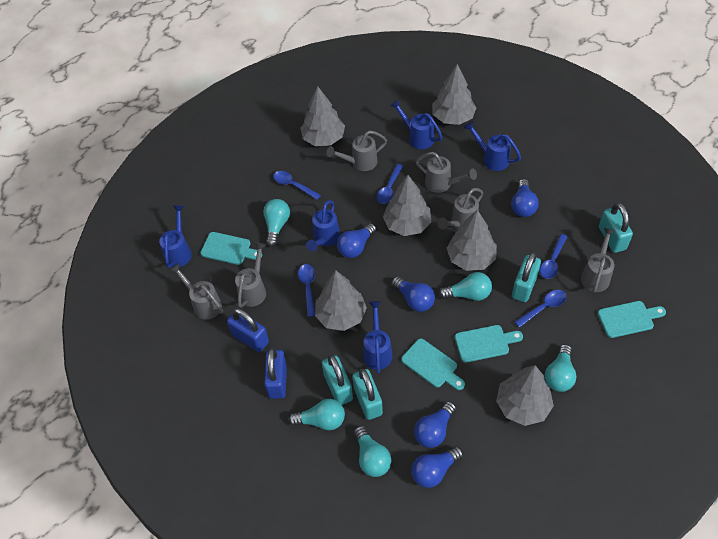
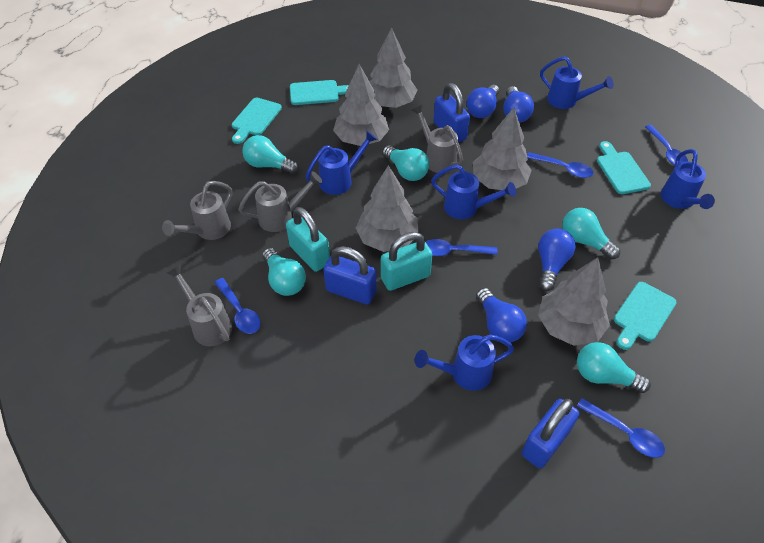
blue light bulb: [337,223,376,258] [392,276,435,312] [412,446,463,488] [414,401,456,448] [511,179,539,217] = 5 -> [467,85,499,118] [476,288,527,343] [503,86,534,123] [538,229,576,291] = 4
blue padlock: [227,308,269,352] [264,348,287,399] = 2 -> [323,246,377,305] [434,83,470,142] [522,399,579,468] = 3
grey tree: [300,86,345,146] [315,270,367,331] [383,175,431,236] [432,64,477,125] [447,210,497,271] [496,365,554,426] = 6 -> [333,64,389,146] [356,165,419,252] [370,27,418,108] [472,107,532,190] [538,257,610,346] = 5
grey watering can: [169,263,223,320] [235,242,266,308] [327,131,387,171] [416,152,477,193] [437,188,483,230] [581,228,616,293] = 6 -> [162,181,232,240] [167,265,232,347] [238,171,322,232] [411,104,463,173] = 4
turquoise padlock: [322,355,353,405] [352,368,383,420] [512,252,541,302] [599,203,633,253] = 4 -> [286,207,330,272] [381,232,433,291] = 2

